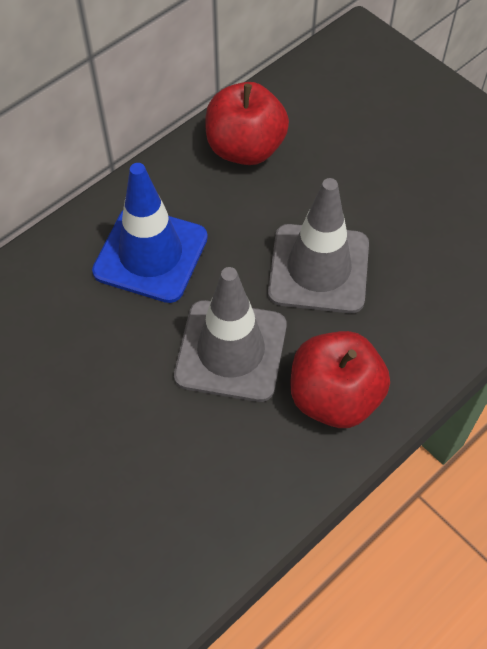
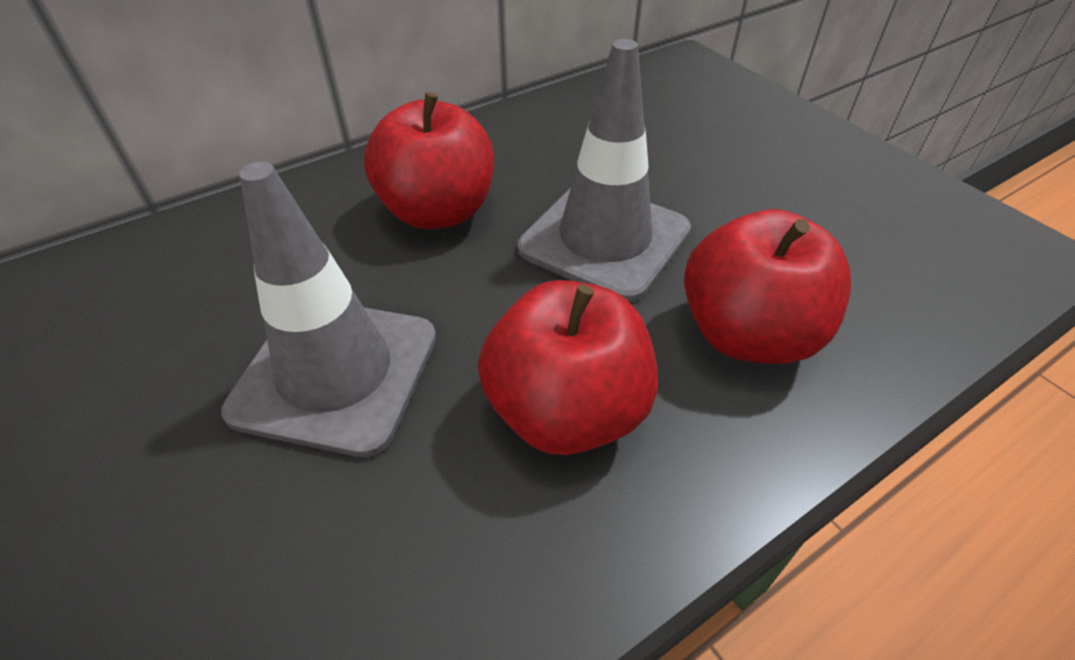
blue traffic cone: [92,163,208,303] = 1 -> none = 0
red apple: [205,82,289,165] [290,331,390,428] = 2 -> [364,92,494,229] [478,280,658,455] [684,209,851,364] = 3

